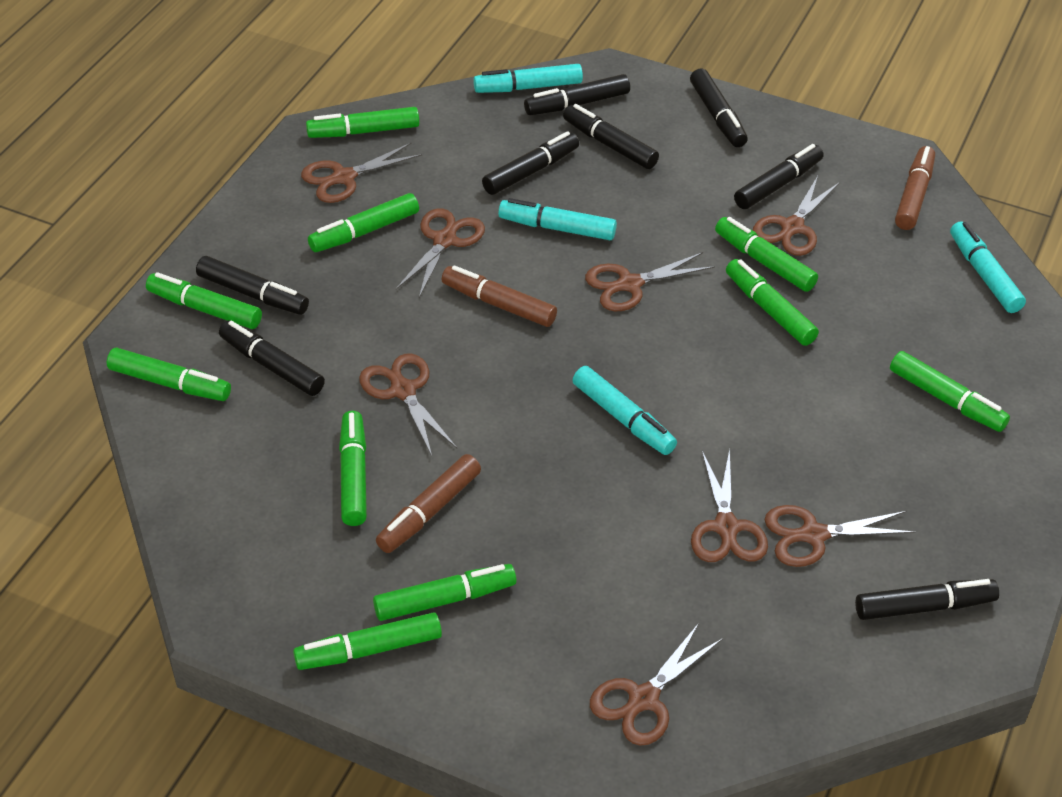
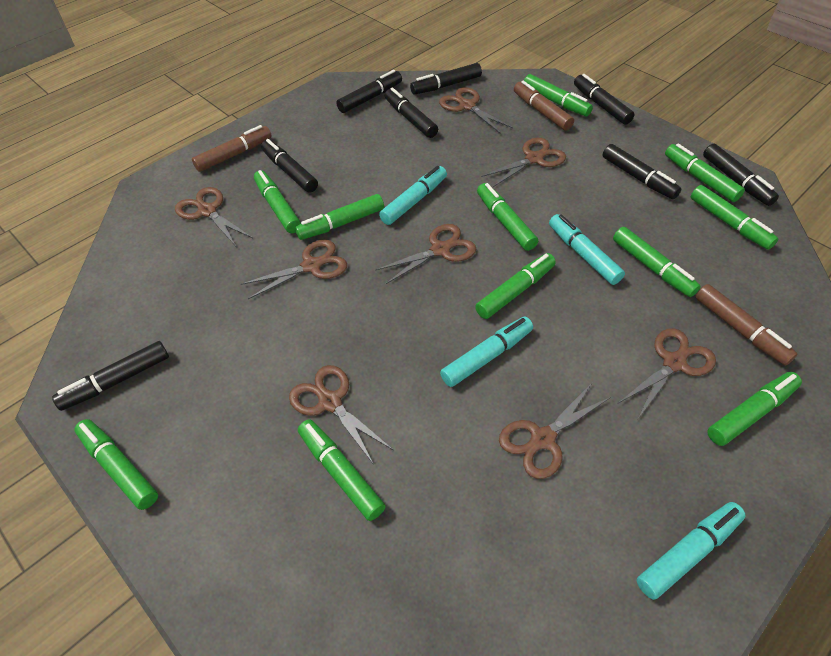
green marker: [107,348,231,401] [146,272,262,329] [293,612,442,670] [306,107,419,138] [308,193,419,252] [339,411,367,526] [373,564,516,621] [715,217,818,292] [726,259,819,346] [890,351,1010,432] = 10 -> [74,419,158,510] [254,170,301,233] [295,194,384,240] [298,419,386,521] [475,253,556,319] [477,183,538,251] [524,74,593,116] [613,227,701,297] [665,143,745,202] [691,185,778,250] [707,372,802,446] = 11

